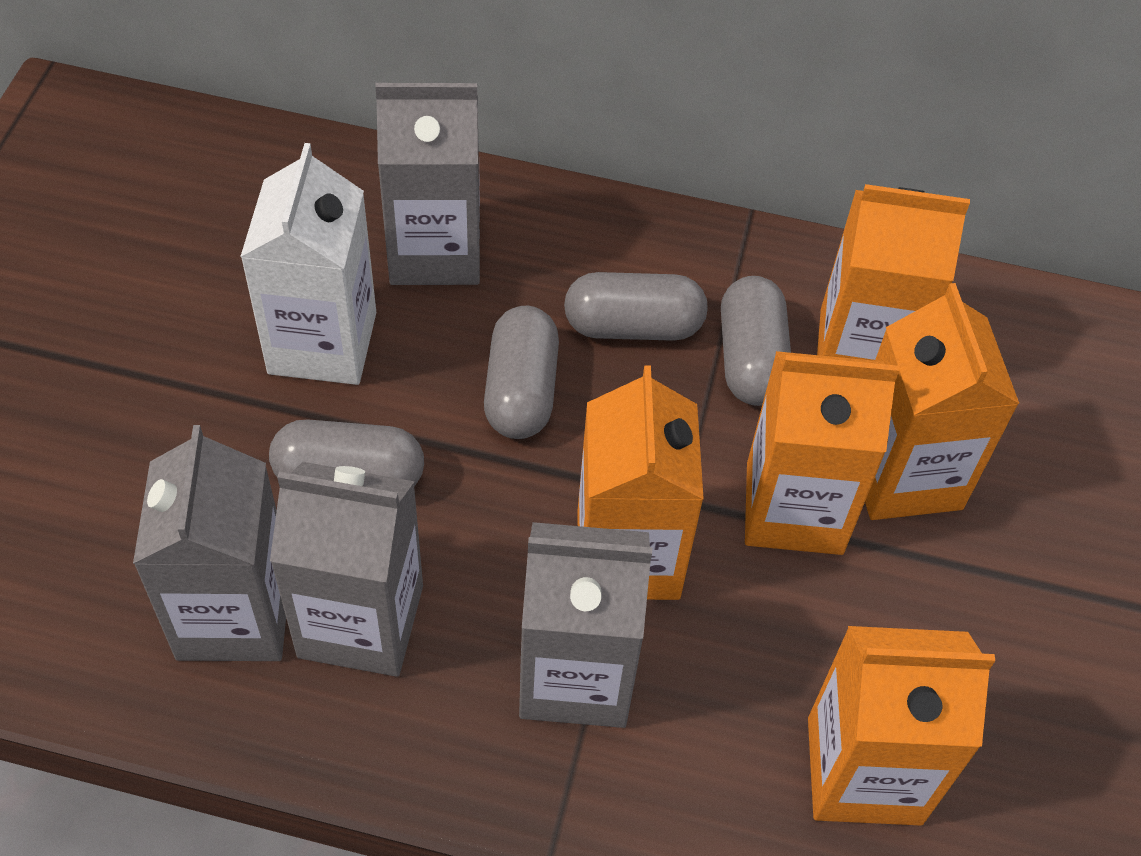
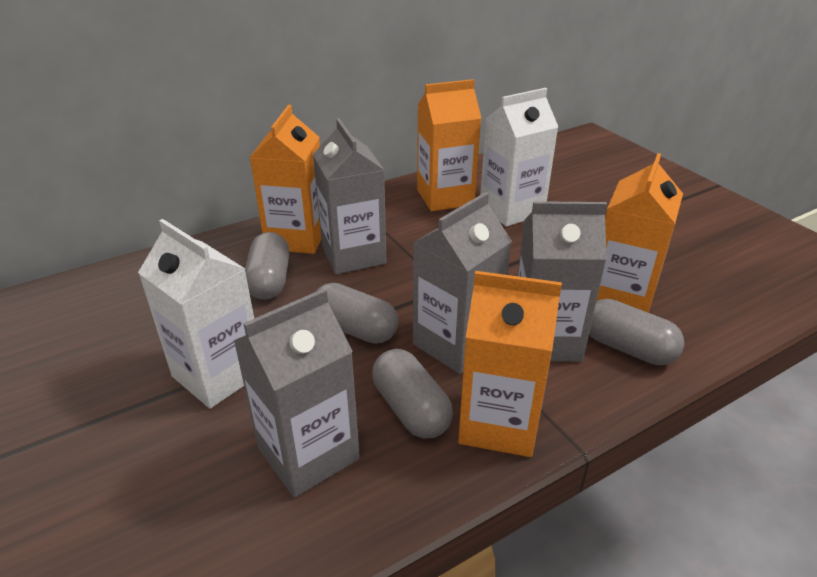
orange carton: [577,365,704,600] [745,351,899,555] [808,626,995,826] [817,184,970,361] [865,283,1019,520] = 5 -> [249,105,321,254] [417,79,481,211] [458,271,562,457] [597,153,683,313] = 4
white carton: [240,143,376,385] = 1 -> [138,219,254,409] [480,88,558,227] = 2

